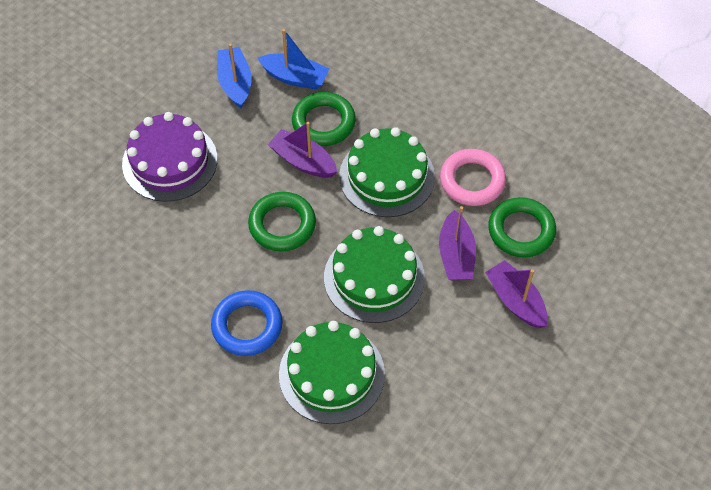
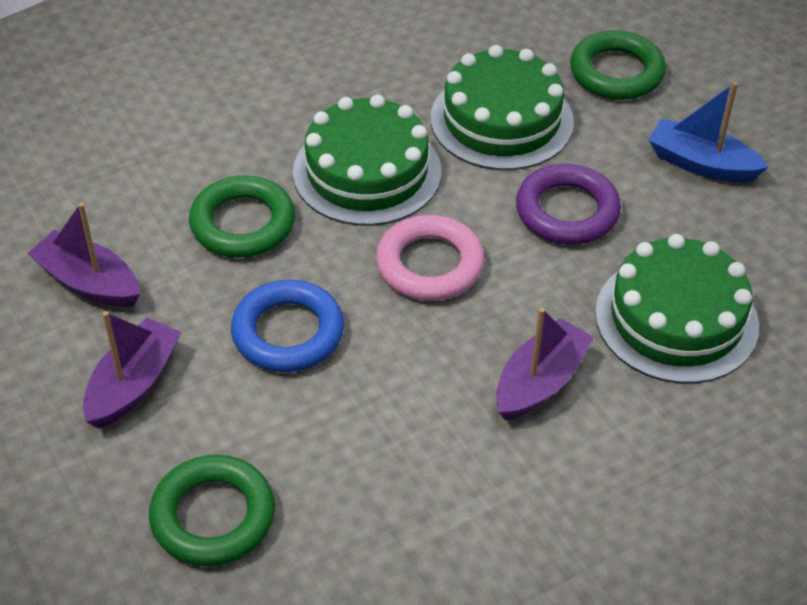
blue boat: [217,44,252,108] [258,29,329,90] = 2 -> [649,82,769,182] = 1
purple cake: [122,112,217,202] = 1 -> none = 0
purple ring: none = 0 -> [516,164,621,245] = 1

